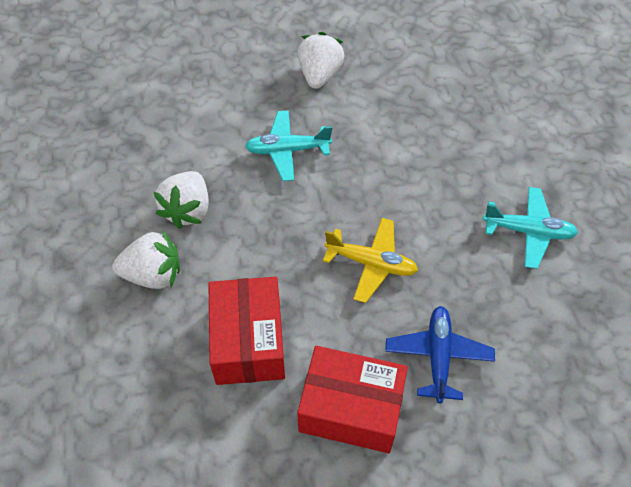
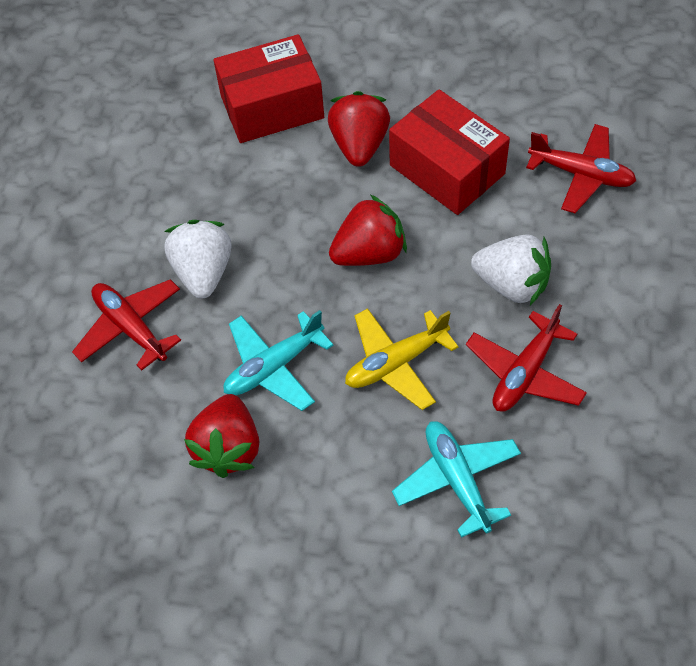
blue plane: [385,306,495,403] = 1 -> none = 0
red plane: none = 0 -> [72,279,181,371] [466,304,587,412] [526,124,636,213] = 3
red strawberry: none = 0 -> [184,394,259,478] [328,91,390,167] [329,195,407,266] = 3
white strawberry: [112,230,180,289] [154,171,209,229] [298,32,345,89] = 3 -> [164,220,232,298] [471,234,551,305] = 2

